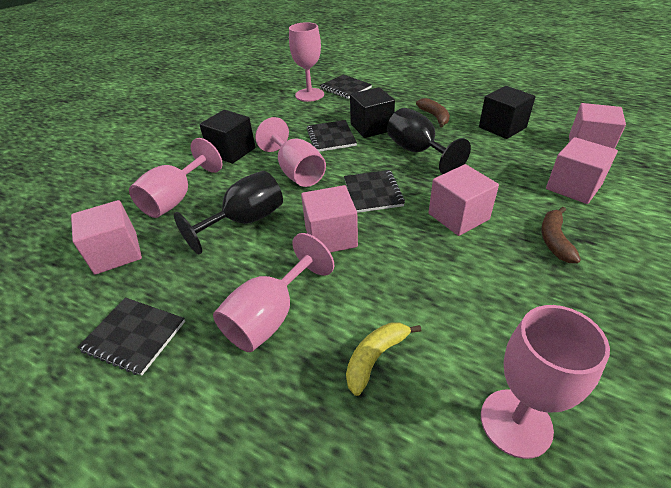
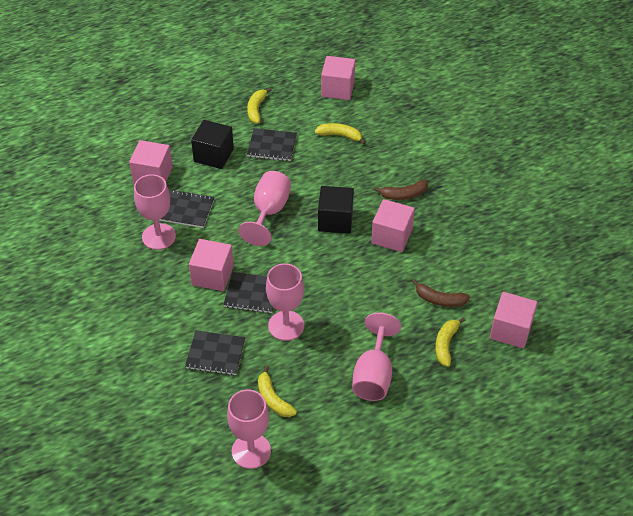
black cube: [199,110,255,164] [350,87,395,138] [479,86,536,139] = 3 -> [191,120,234,169] [318,186,354,234] = 2
black goblet: [174,171,283,254] [387,108,471,174] = 2 -> none = 0
yellow banana: [346,322,421,396] = 1 -> [247,88,272,124] [258,366,297,417] [315,123,366,144] [435,317,466,367] = 4

